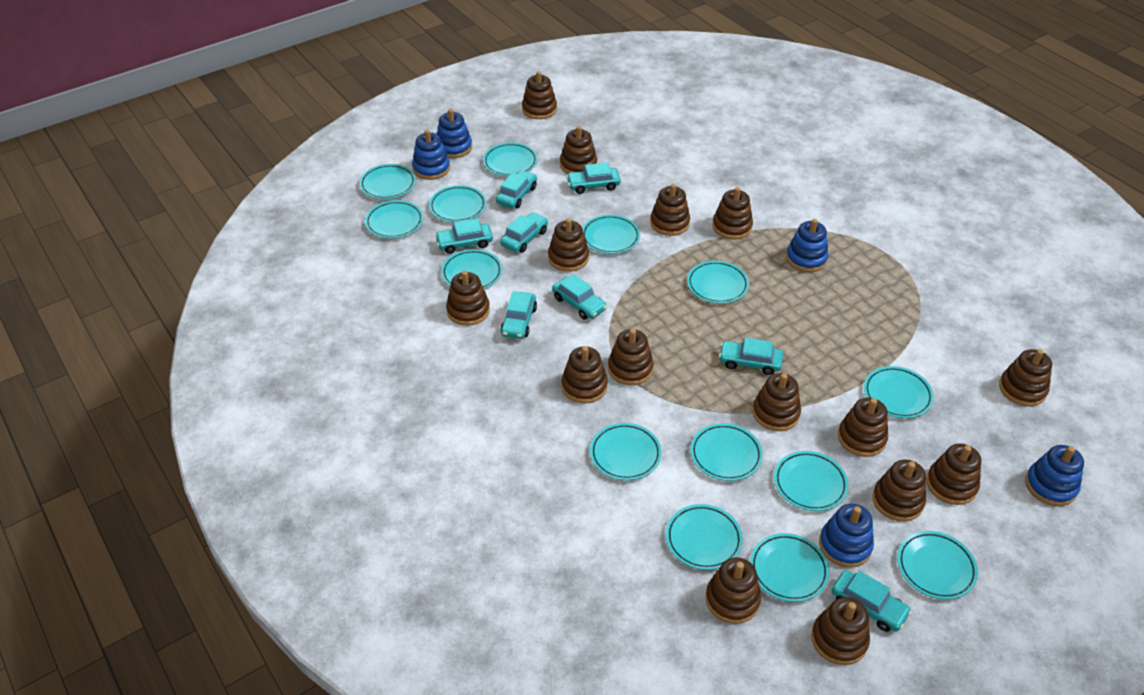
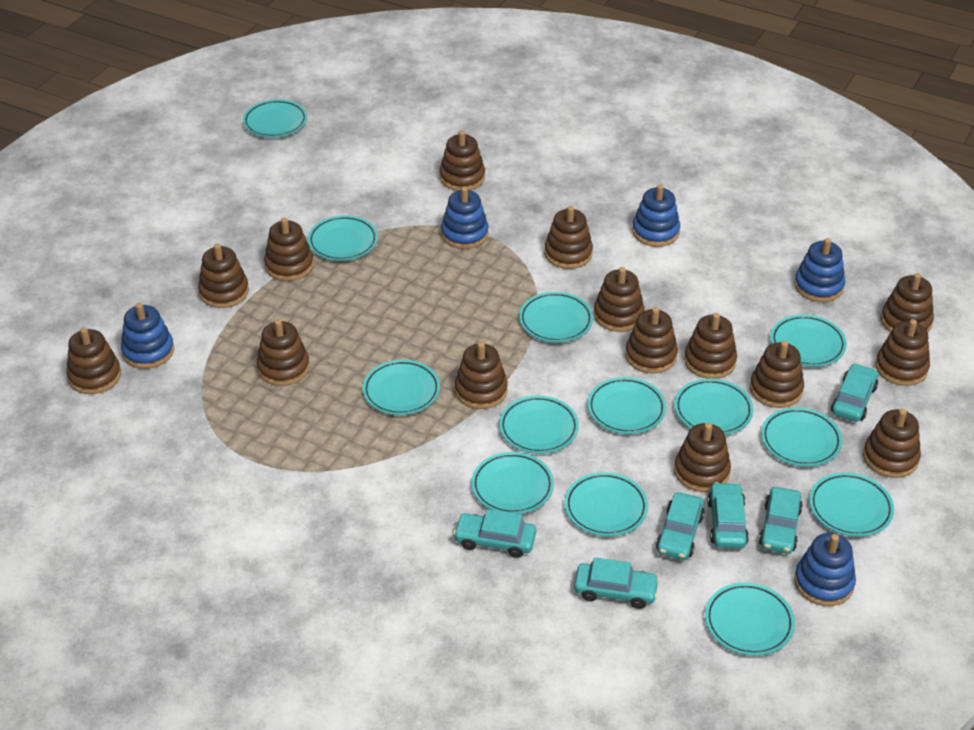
turquoise car: [435,219,493,254] [496,170,537,208] [500,212,548,253] [500,291,537,339] [552,274,607,319] [566,162,621,194] [719,338,783,375] [832,570,912,632] = 8 -> [453,509,536,558] [574,557,660,609] [656,492,705,560] [707,482,749,548] [759,487,803,554] [831,363,878,422] = 6
turquoise plate: [360,164,416,199] [365,200,423,238] [429,185,486,222] [441,249,502,289] [483,143,538,176] [582,215,640,254] [590,423,662,481] [666,504,743,570] [687,261,749,304] [691,423,763,481] [750,533,829,602] [774,451,848,511] [864,366,934,418] [897,531,978,600] = 14 -> [243,99,307,138] [308,215,378,261] [363,360,440,415] [471,452,554,514] [499,395,579,454] [519,292,593,342] [565,472,648,537] [587,377,666,434] [674,378,754,435] [705,583,795,656] [761,407,842,467] [770,314,847,367] [809,472,894,537] = 13

